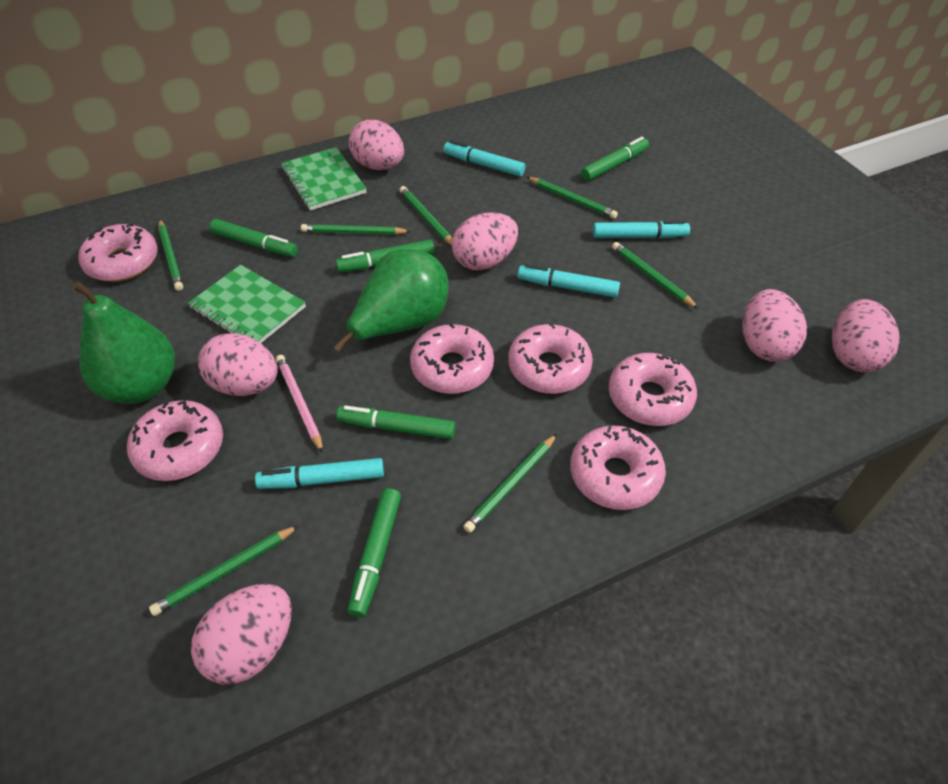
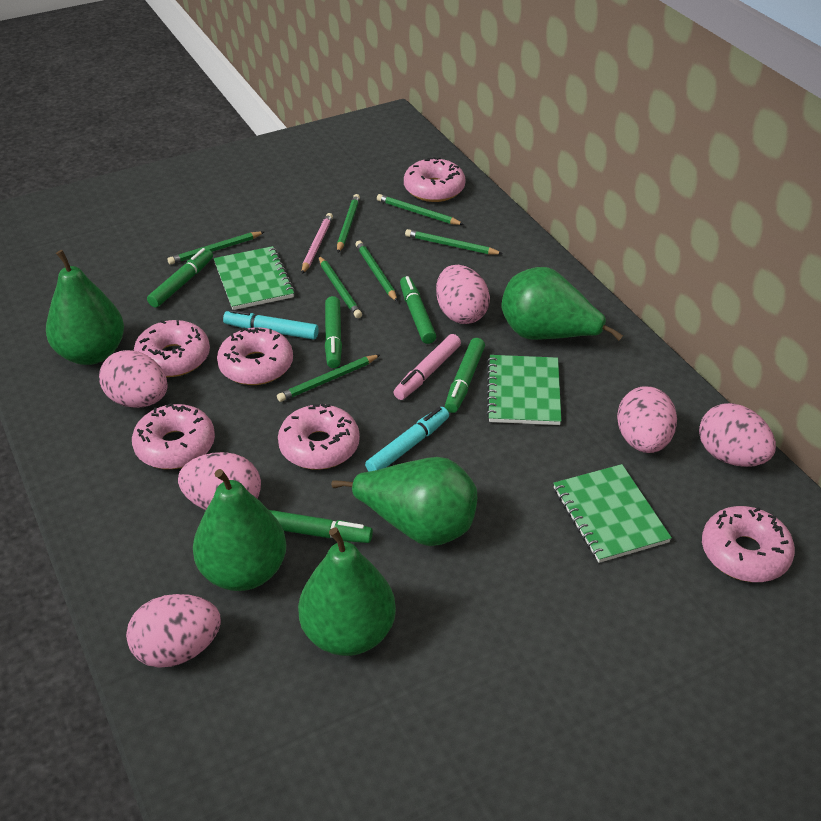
green notebook: [188,265,306,343] [281,147,367,211] = 2 -> [214,246,295,310] [486,355,561,425] [553,464,672,563] = 3
green pear: [72,281,175,404] [334,249,449,352] = 2 -> [46,250,124,365] [193,469,286,591] [298,527,396,656] [331,457,477,546] [501,267,623,341] = 5
pink marker: none = 0 -> [393,334,461,400] = 1
turquoise marker: [255,458,384,489] [443,140,525,177] [518,264,620,298] [593,221,690,238] = 4 -> [223,309,319,340] [365,407,449,472] = 2

